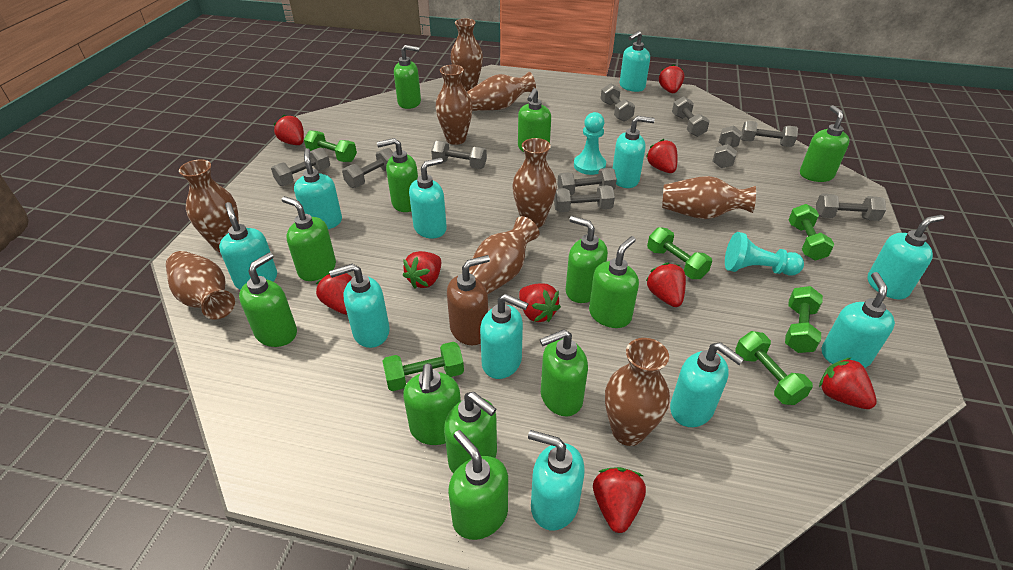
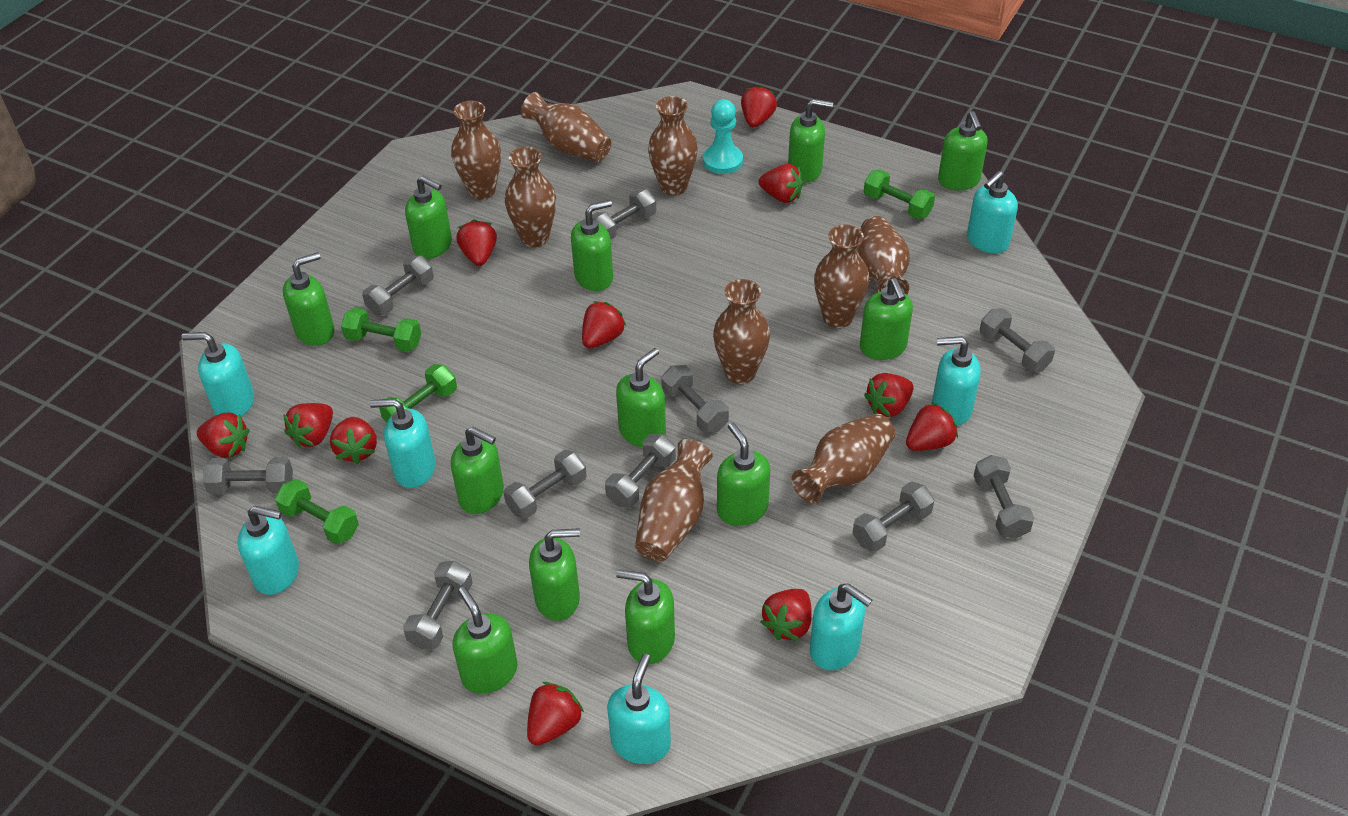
brown soap dispenser: [447,255,490,345] = 1 -> none = 0
green dumbbell: [304,130,357,162] [382,342,464,391] [647,227,712,279] [736,331,813,405] [785,286,823,353] [788,204,835,261] = 6 -> [275,479,359,544] [341,307,421,352] [379,364,457,423] [864,170,935,219] = 4
red strawberry: [273,115,304,145] [316,273,353,315] [403,251,441,289] [519,284,561,322] [593,467,646,533] [646,139,678,173] [646,263,686,307] [659,64,685,93] [819,357,877,409] = 9 -> [197,413,250,458] [283,403,333,448] [330,417,377,464] [456,219,497,266] [527,682,584,745] [582,301,626,349] [741,85,777,127] [759,164,803,203] [761,589,812,641] [864,373,914,417] [906,402,958,451] = 11
turquoise pawn: [574,112,606,175] [725,232,804,276] = 2 -> [703,99,743,174] = 1
turquoise soap dispenser: [219,202,277,290] [294,148,342,229] [329,264,390,348] [409,158,447,238] [480,294,528,379] [528,430,585,530] [613,116,655,188] [620,31,650,92] [670,342,744,427] [822,272,895,368] [868,214,944,299] = 11 -> [182,332,254,416] [237,506,299,595] [370,399,436,488] [607,654,671,764] [810,583,872,670] [932,336,980,426] [967,171,1018,253] = 7

